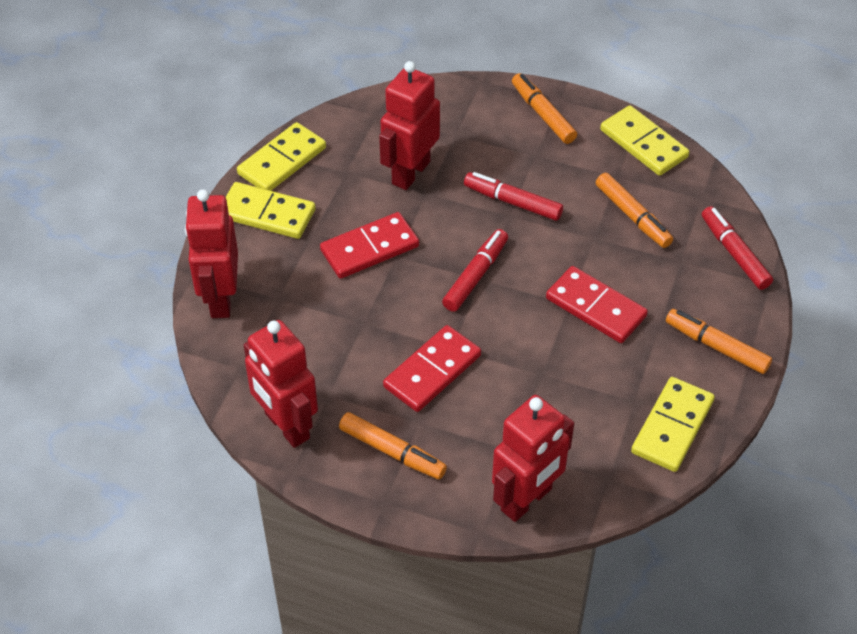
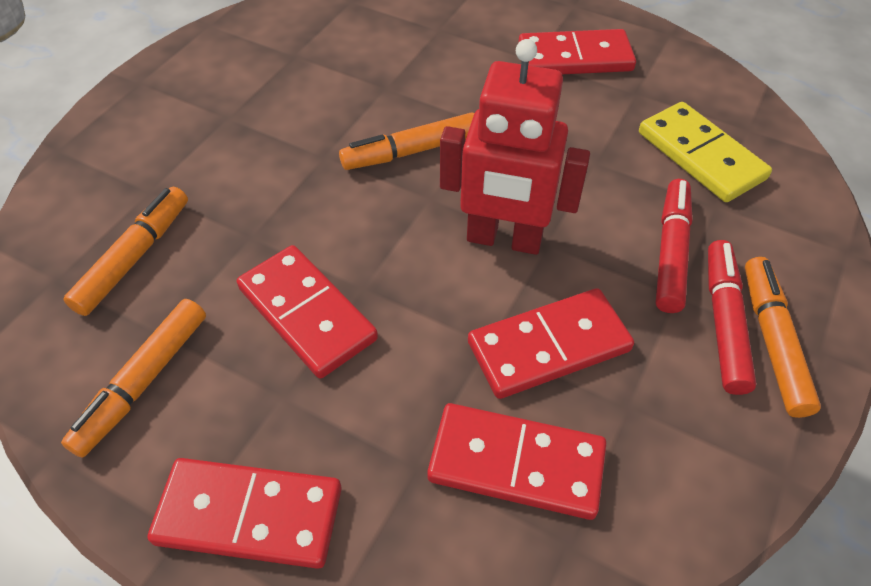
red domino: [320,212,419,279] [383,325,481,412] [546,266,648,343] = 3 -> [147,458,342,569] [237,245,378,378] [427,403,606,520] [468,288,634,399] [518,29,636,74] = 5
red marker: [442,229,508,312] [464,172,563,221] [702,206,773,290] = 3 -> [656,179,693,313] [708,240,756,395] = 2
red robot: [185,189,238,318] [244,320,318,448] [379,61,440,190] [492,395,574,522] = 4 -> [440,39,590,255] = 1
yellow domino: [226,182,316,239] [237,122,326,191] [600,105,689,176] [631,377,715,472] = 4 -> [639,102,772,202] = 1

